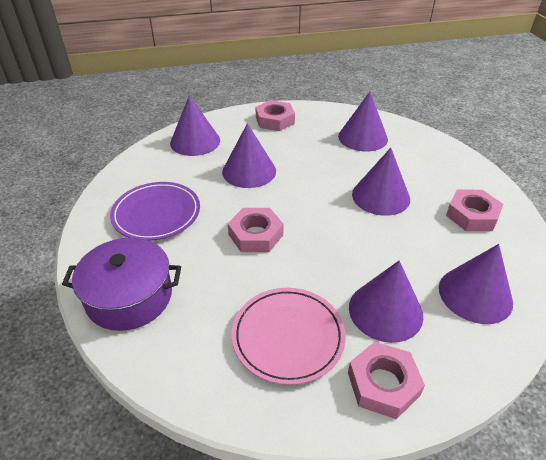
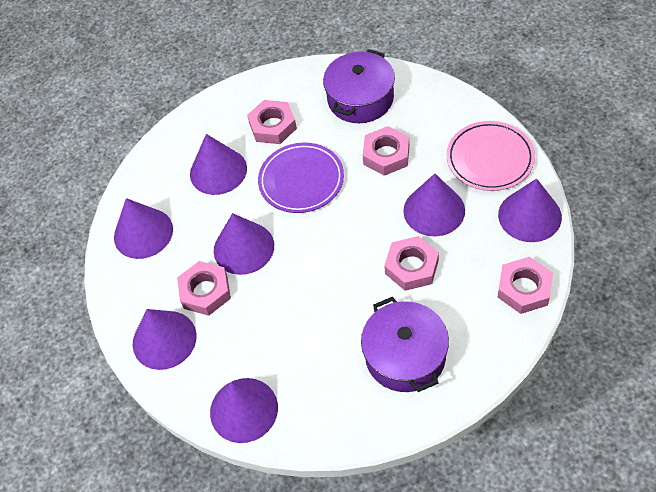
pink nut: [228,208,284,252] [255,100,295,131] [348,342,425,419] [446,190,503,231] = 4 -> [177,261,231,316] [247,100,297,144] [363,126,409,176] [384,236,439,291] [498,257,553,314] = 5
purple cone: [170,95,220,156] [222,123,276,188] [338,92,388,152] [349,261,423,343] [352,148,410,216] [439,244,513,324] = 6 -> [114,198,173,259] [133,309,197,370] [190,134,247,195] [210,378,278,443] [214,213,274,275] [403,174,465,236] [498,178,562,242] = 7
purple pot: [62,238,181,331] = 1 -> [323,49,395,123] [361,297,449,392] = 2

